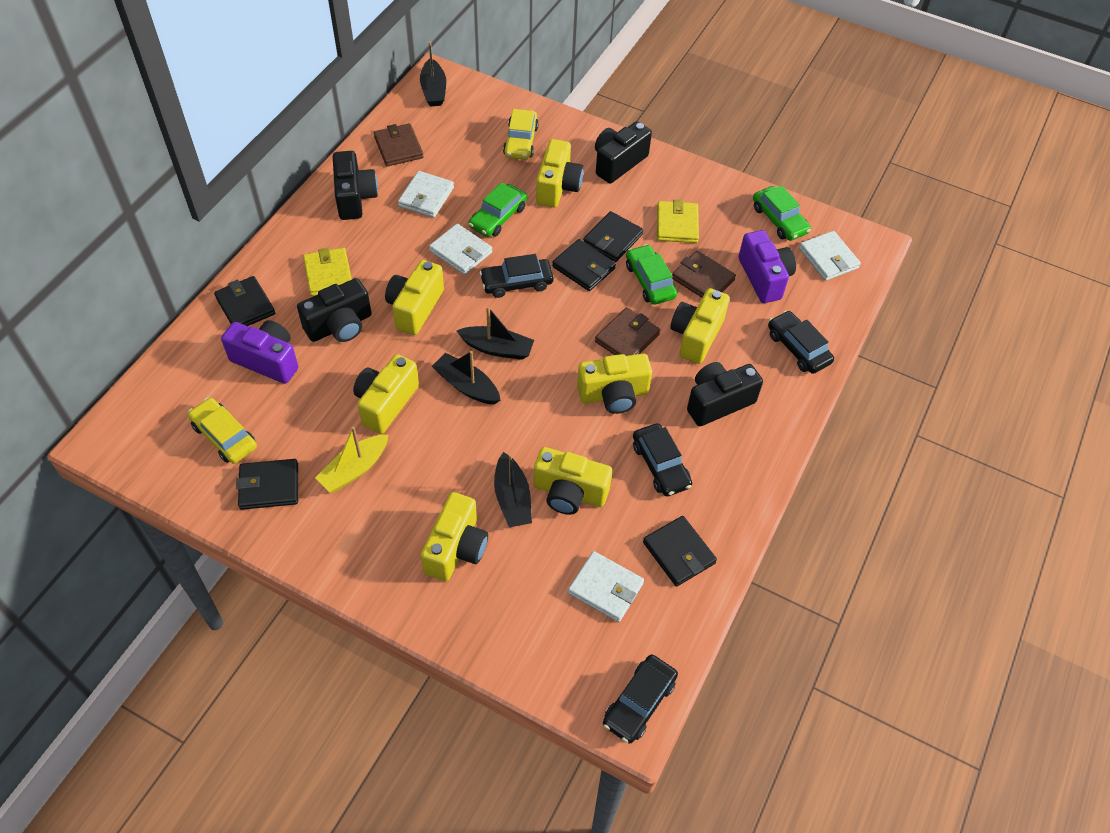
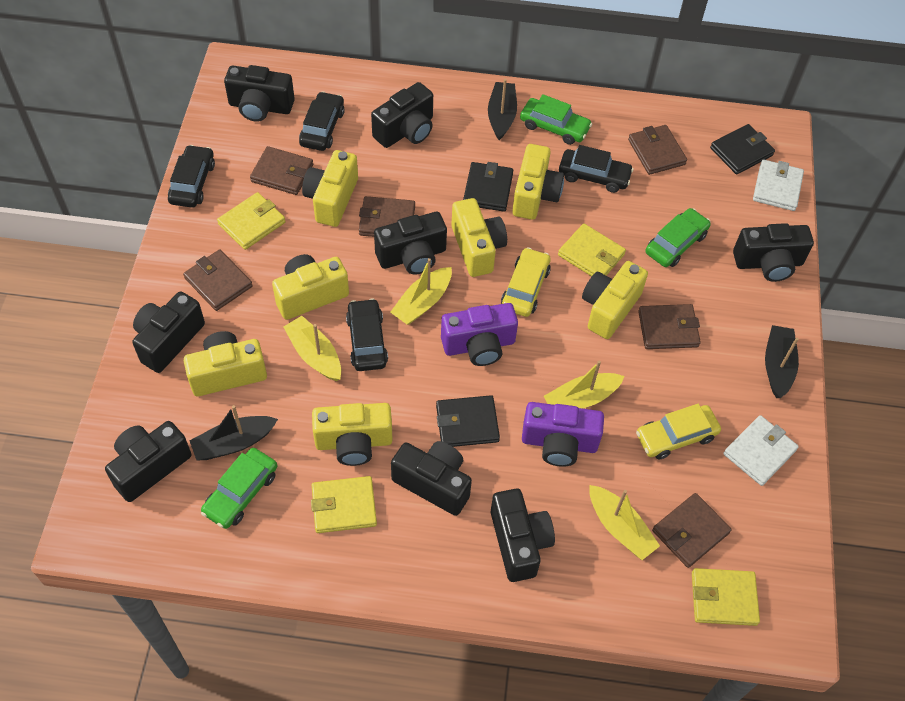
black boat: [420,42,446,106] [432,351,501,405] [457,306,534,360] [494,452,532,527] = 4 -> [189,405,278,460] [488,79,517,140] [765,325,799,398] = 3
black camera: [297,278,372,342] [333,151,378,220] [595,121,652,183] [687,362,763,426] = 4 -> [105,421,191,502] [132,291,205,373] [224,65,295,122] [371,82,433,148] [374,212,447,274] [391,441,472,516] [491,489,555,582] [733,223,814,282] = 8
black wallet: [214,276,275,326] [236,459,298,510] [552,239,616,291] [583,211,643,262] [643,516,717,586] = 5 -> [436,395,500,447] [463,162,513,212] [710,124,775,175] = 3
brown wallet: [374,123,423,167] [595,307,660,356] [672,250,736,298] = 3 -> [183,249,253,311] [250,146,313,195] [359,196,415,237] [628,125,687,175] [638,304,701,349] [652,493,732,568] = 6
white wallet: [398,171,454,218] [429,224,492,275] [568,551,644,622] [799,231,861,281] = 4 -> [723,415,799,486] [753,159,804,211] = 2
yellow boat: [315,427,389,492] = 1 -> [284,316,341,381] [390,258,452,325] [544,361,625,409] [589,485,660,560] = 4
yellow wallet: [303,248,352,296] [657,199,699,243] = 2 -> [217,192,286,250] [311,476,377,533] [558,223,626,277] [692,568,760,626] = 4

